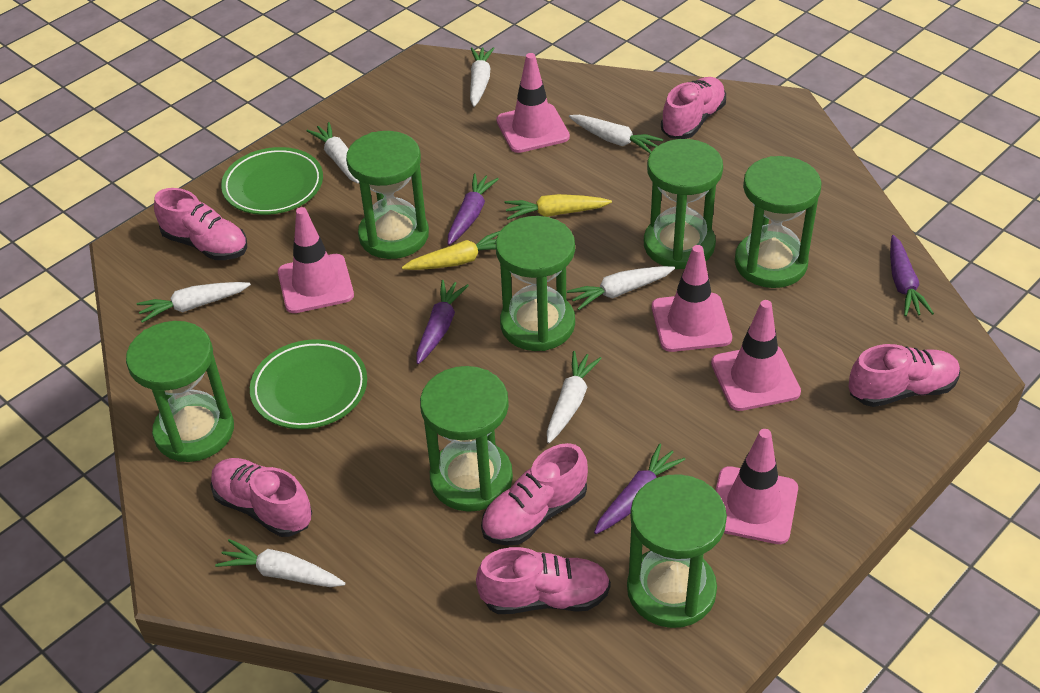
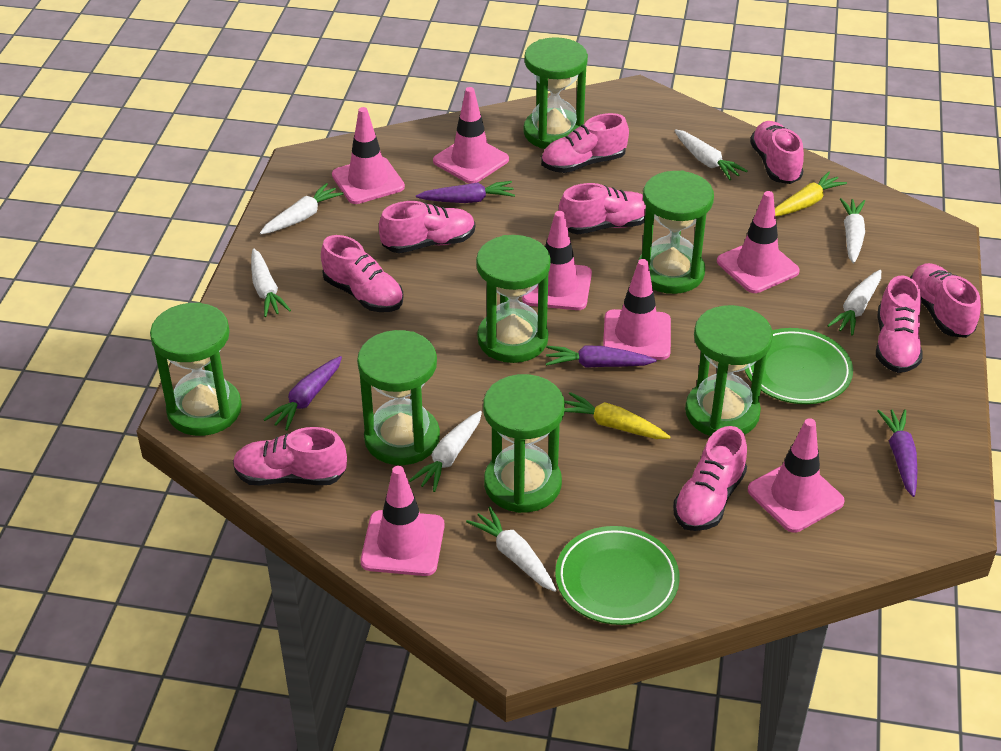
pink shoe: [154,188,247,260] [210,458,312,537] [476,547,611,614] [481,443,588,546] [661,77,726,139] [848,344,960,407] = 6 -> [233,427,347,486] [321,235,404,312] [379,201,475,253] [541,113,629,173] [559,183,646,235] [673,426,747,531] [750,121,804,184] [876,275,923,373] [910,263,981,338] = 9
pink traffic cone: [278,207,354,313] [496,53,570,153] [652,245,732,352] [711,300,801,411] [715,429,798,544] = 5 -> [332,107,405,204] [361,466,445,576] [433,87,509,184] [522,211,592,310] [603,259,671,360] [717,191,800,293] [748,418,845,532] = 7

